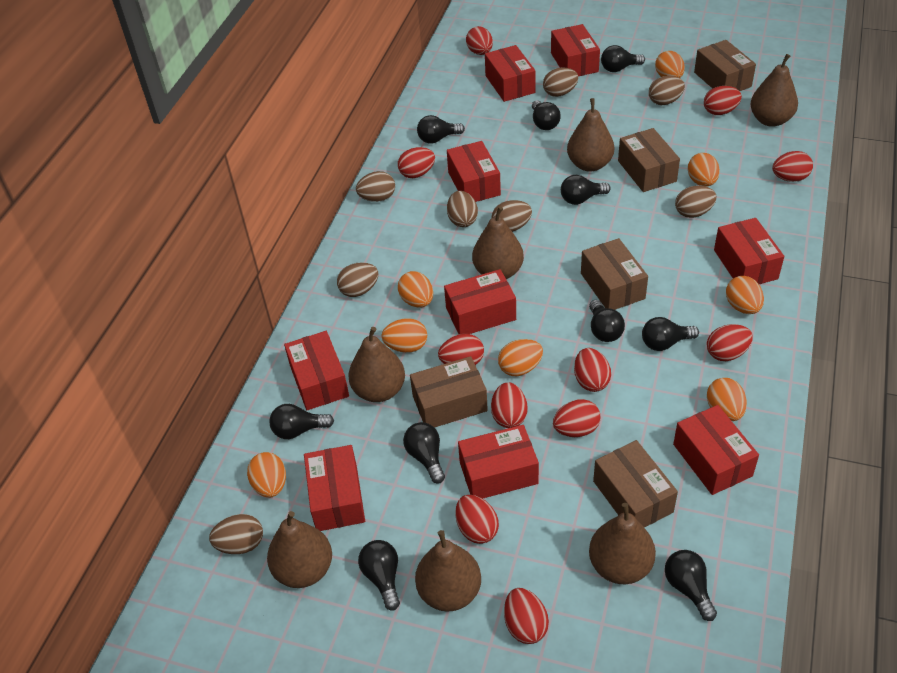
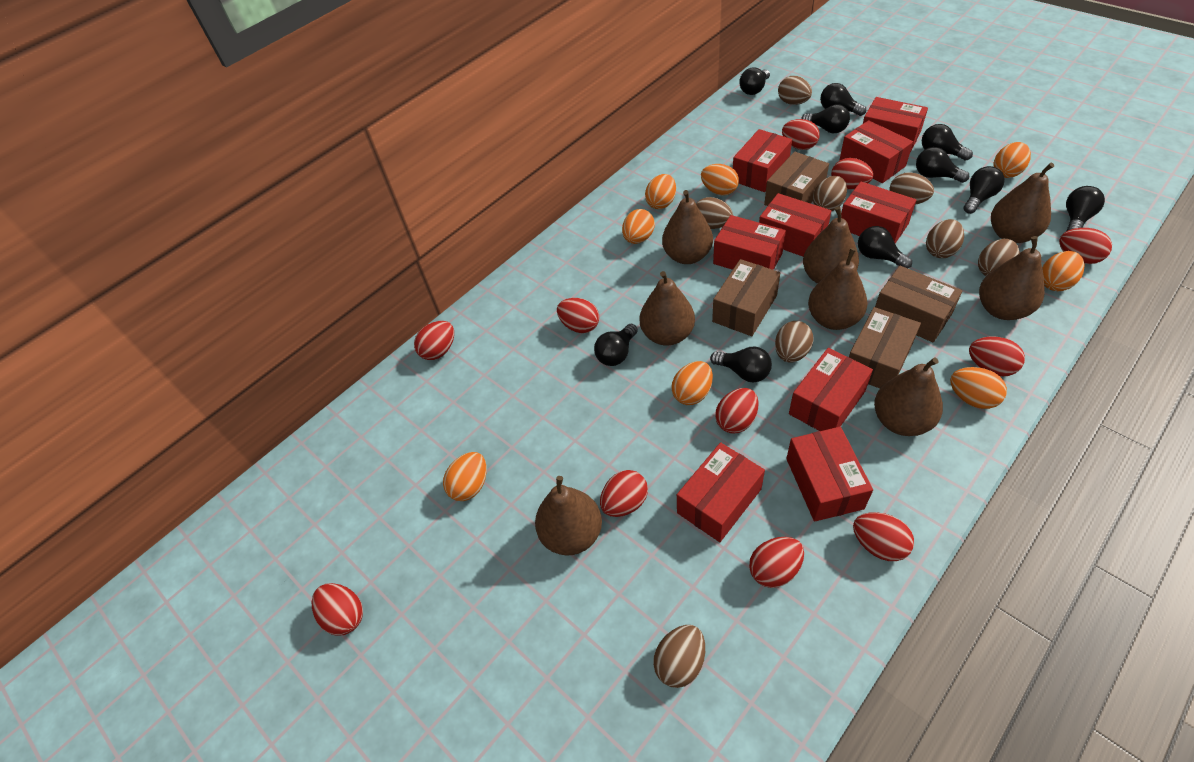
brown box: [410,356,488,428] [581,238,648,310] [593,440,678,528] [618,128,680,192] [694,40,756,91] = 5 -> [712,259,780,336] [764,152,829,206] [849,307,921,388] [875,266,963,342] = 4
brown pear: [267,511,332,588] [348,327,405,402] [415,530,481,612] [472,206,524,279] [567,98,614,172] [589,503,656,584] [750,54,798,127] = 7 -> [535,476,602,556] [640,271,695,346] [662,190,713,264] [803,207,859,284] [808,248,868,330] [874,358,943,436] [979,236,1045,320] [991,163,1054,243] = 8

